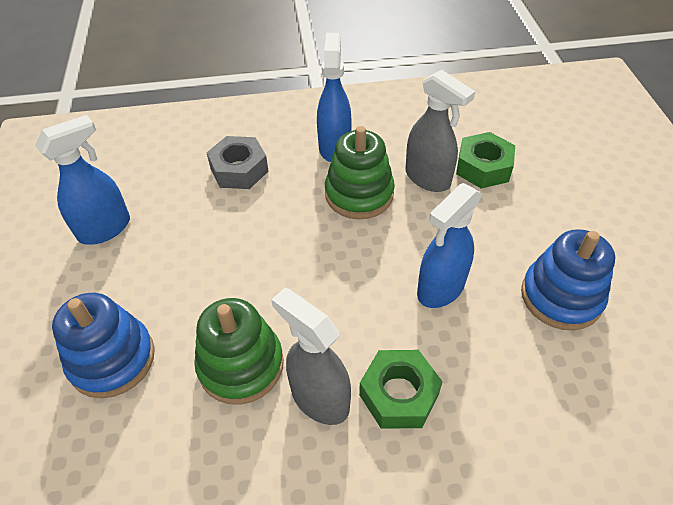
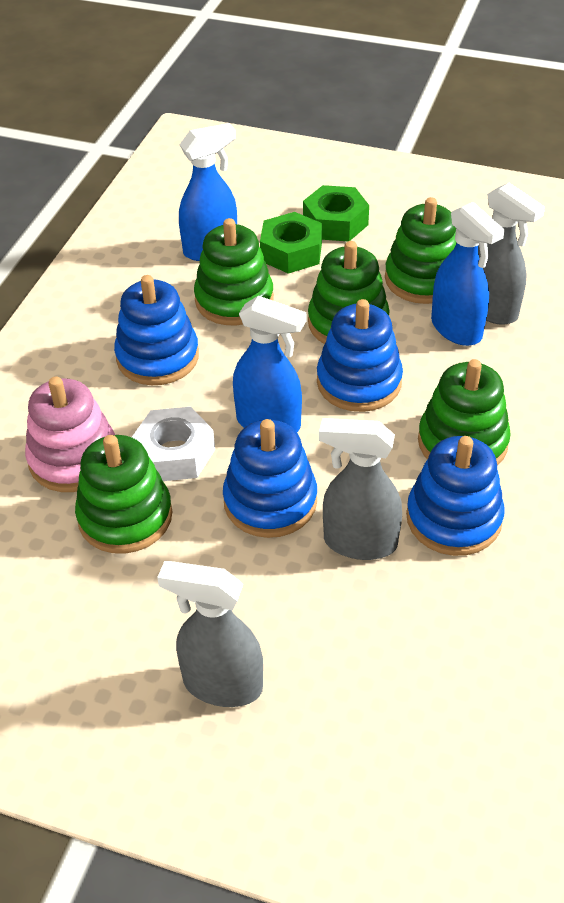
blue stacking toy: [52,293,155,398] [521,229,615,330] = 2 -> [114,275,199,385] [223,419,317,538] [317,299,403,412] [406,436,505,556] = 4
green stacking toy: [194,298,284,405] [325,126,395,219] = 2 -> [75,435,172,554] [194,218,274,325] [308,241,390,344] [385,197,457,304] [418,359,511,465] = 5
grey nut: [207,136,269,189] = 1 -> none = 0
grey spray bottle: [271,288,351,425] [405,70,475,192] = 2 -> [157,561,263,707] [319,418,402,560] [478,183,545,325] = 3
pink stacking toy: none = 0 -> [25,376,115,492] = 1
white nut: none = 0 -> [132,407,215,481] = 1

